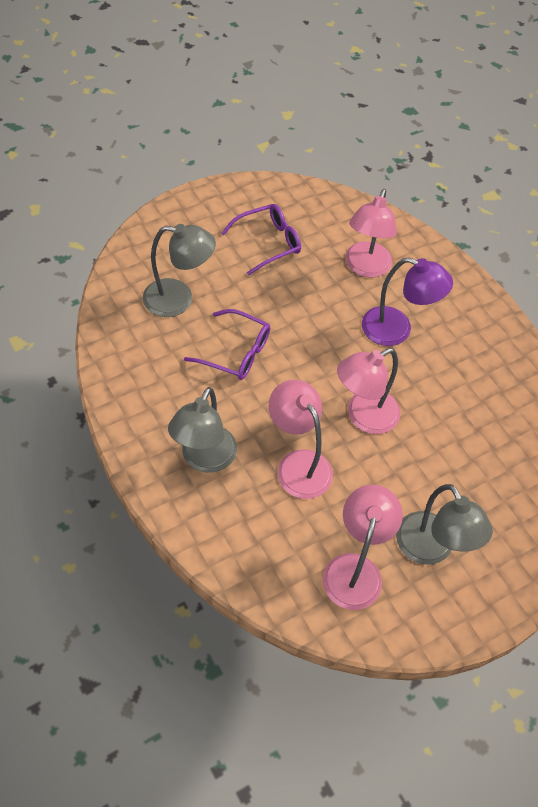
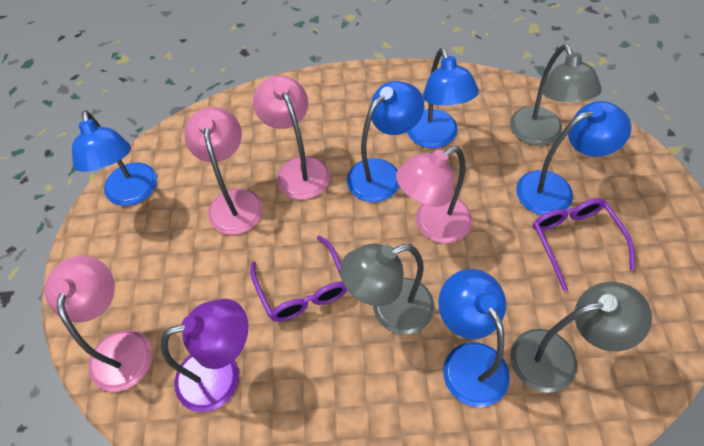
blue lamp: none = 0 -> [72,110,157,206] [347,81,424,202] [407,48,479,148] [438,269,510,407] [516,101,631,215] = 5

